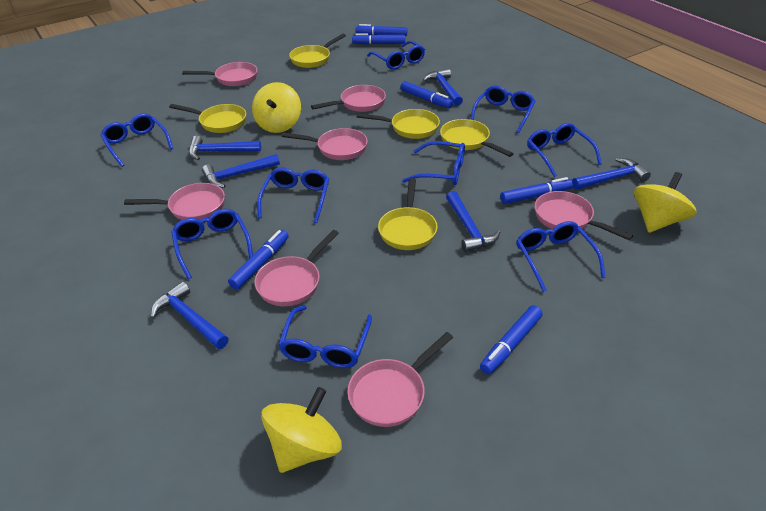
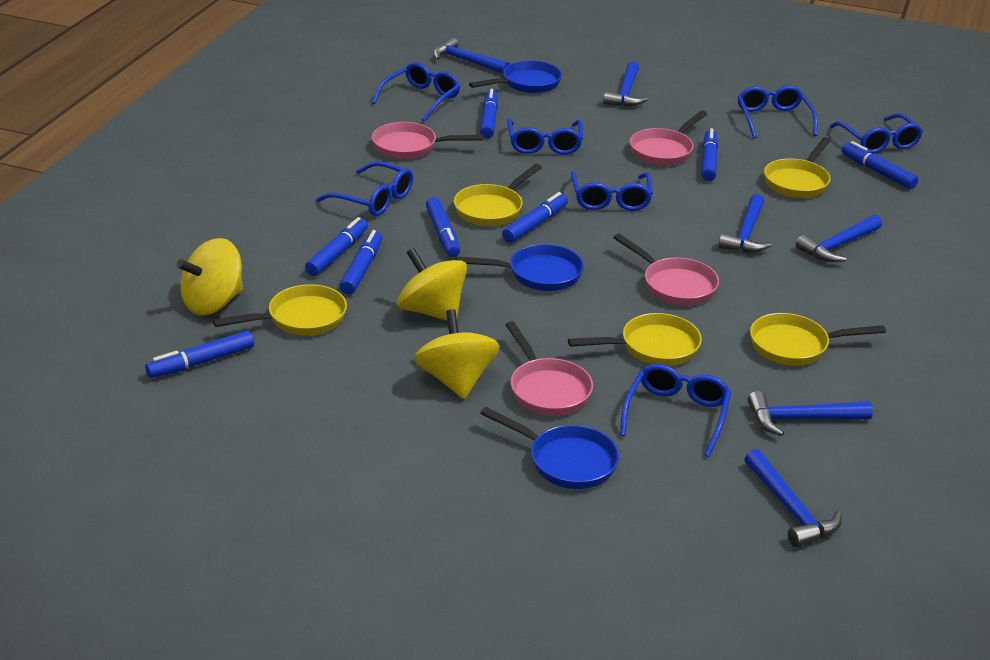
blue glasses: [101,113,173,167] [171,209,253,279] [257,167,329,223] [278,306,372,368] [367,41,425,70] [402,141,465,185] [470,85,535,133] [516,221,606,292] [527,123,602,177] = 9 -> [316,161,413,216] [372,62,460,121] [507,118,583,155] [571,171,653,211] [620,364,731,457] [738,85,818,138] [830,114,923,154] = 7
blue marker: [228,230,289,290] [352,33,405,45] [355,24,407,36] [400,81,453,108] [480,305,543,374] [500,177,573,204] = 6 -> [145,330,254,378] [305,217,368,276] [340,230,382,294] [426,197,460,257] [480,89,498,138] [502,192,568,243] [701,128,718,181] [842,141,918,189] = 8
blue pan: none = 0 -> [456,244,584,291] [469,60,562,93] [480,407,619,489] = 3
pink pan: [124,183,225,220] [182,62,257,86] [254,230,339,306] [282,128,368,160] [311,85,386,112] [347,332,453,427] [535,191,633,240] = 7 -> [372,122,483,159] [505,321,593,416] [613,234,719,305] [630,111,707,166] = 4

